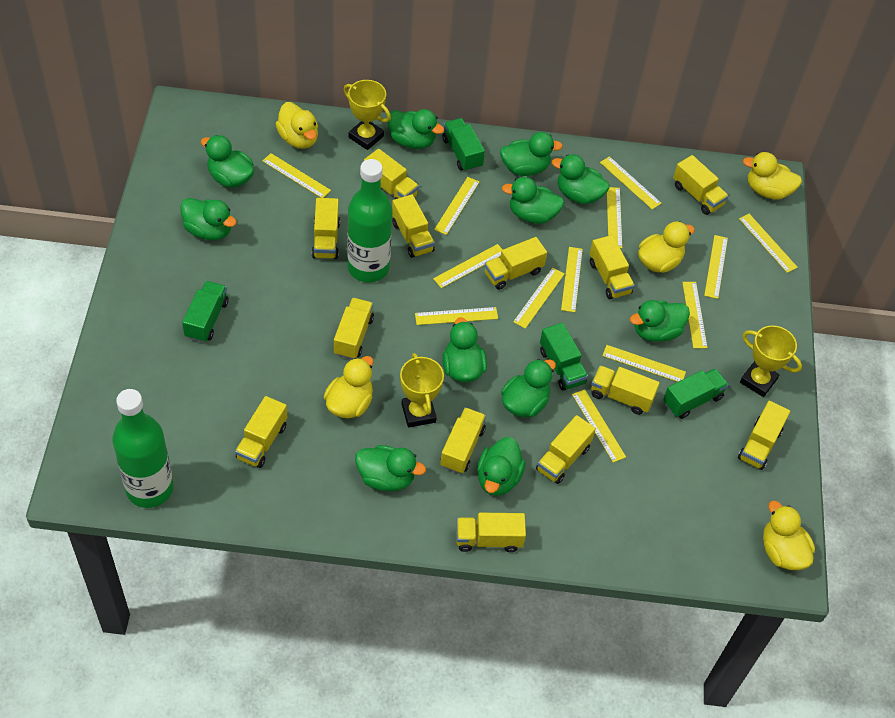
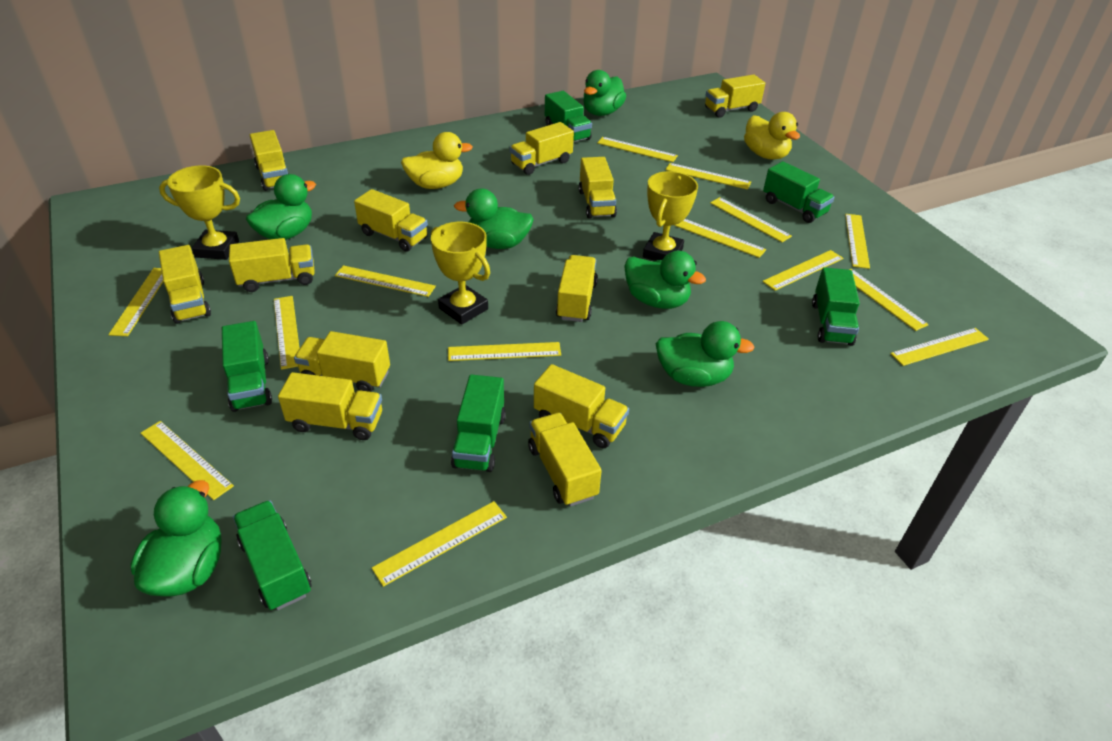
green bottle: [112,389,174,508] [347,159,392,282] = 2 -> none = 0
green duck: [180,198,237,240] [201,135,254,188] [355,445,426,491] [388,109,444,149] [442,317,487,383] [477,437,526,496] [500,132,563,176] [501,359,556,417] [502,177,564,224] [552,154,610,204] [630,300,690,342] = 11 -> [130,480,222,597] [246,174,316,240] [454,189,534,249] [583,70,626,116] [624,251,706,309] [656,321,755,387] = 6
green truck: [182,281,228,343] [442,118,485,172] [540,323,588,391] [663,368,729,419] = 4 -> [222,321,272,412] [233,500,312,610] [451,374,506,472] [545,91,592,142] [763,161,834,223] [812,267,860,346] = 6
yellow duck: [276,102,318,149] [324,356,374,418] [638,221,695,273] [743,152,802,200] [763,501,815,570] = 5 -> [401,132,473,189] [744,112,800,160] = 2
yellow ruler: [262,153,331,198] [415,307,498,325] [433,244,503,288] [434,177,479,235] [513,268,565,329] [561,247,583,312] [572,389,626,463] [600,156,662,210] [602,345,686,382] [607,187,622,248] [682,282,707,348] [704,235,728,299] [739,214,798,273] = 13 -> [108,268,163,336] [140,421,234,500] [274,296,300,370] [335,265,436,297] [372,501,507,587] [448,342,561,361] [597,137,678,162] [665,163,751,190] [674,219,766,258] [710,197,792,242] [762,250,843,291] [845,214,870,269] [849,269,929,331] [890,328,989,366] = 14
yellow truck: [235,396,287,468] [312,198,340,259] [334,298,374,360] [364,149,419,199] [392,194,435,258] [440,407,486,474] [456,513,526,552] [484,237,547,290] [536,415,596,484] [590,235,635,299] [591,365,660,415] [673,155,729,215] [738,400,790,470] = 13 -> [159,245,211,324] [229,238,315,292] [250,130,288,191] [278,372,382,440] [294,331,390,392] [354,189,428,252] [510,122,574,175] [528,413,602,507] [534,364,629,448] [556,255,598,322] [579,157,617,219] [705,75,765,118] = 12

